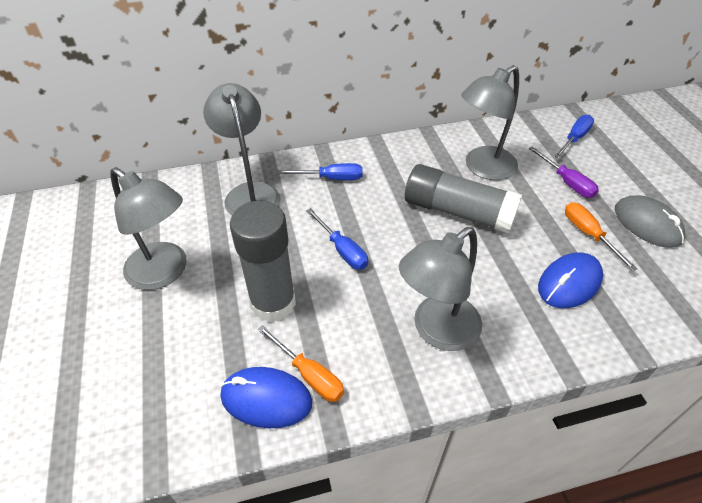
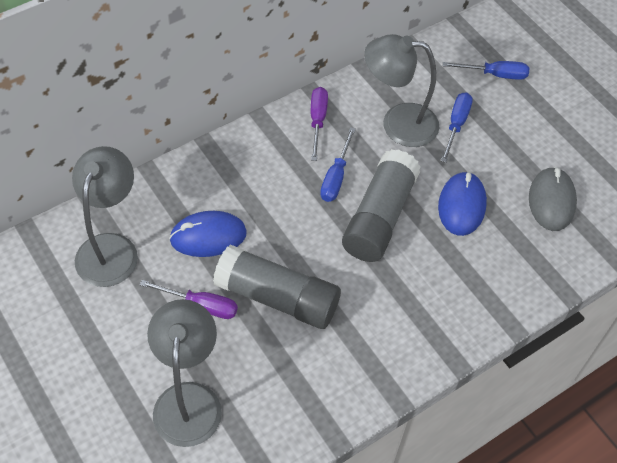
grey lamp: [110,167,187,290] [203,83,280,216] [399,227,482,351] [461,65,519,180] = 4 -> [72,146,138,287] [147,299,222,447] [364,34,439,147] = 3
orange screwdriver: [257,325,344,402] [565,202,637,271] = 2 -> none = 0
purple screwdriver: [529,147,599,198] = 1 -> [140,280,238,319] [311,87,328,161] = 2

